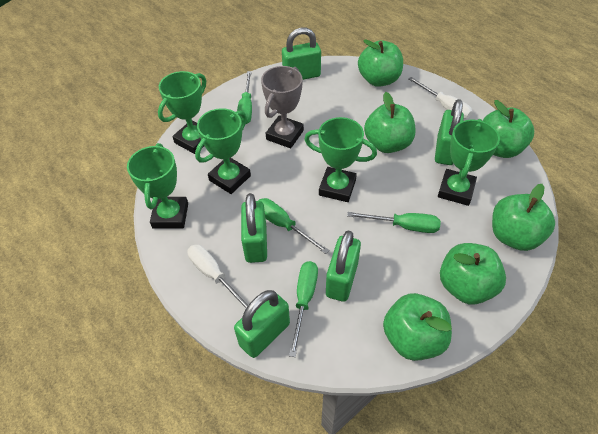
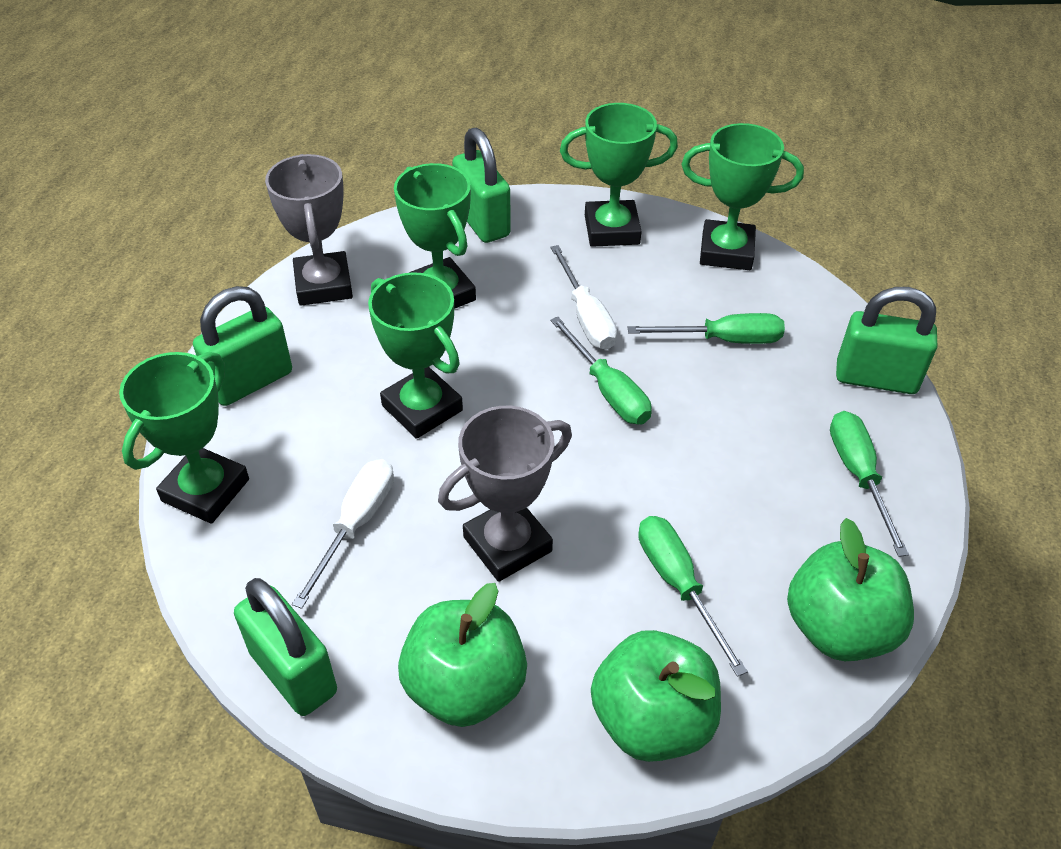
green apple: [358,39,403,87] [364,92,415,153] [383,293,452,361] [440,243,506,305] [483,100,534,158] [492,184,555,251] = 6 -> [398,583,527,727] [591,630,721,762] [787,518,914,661] = 3
green padlock: [234,290,290,358] [241,193,267,263] [282,28,321,80] [326,230,361,302] [435,99,464,165] = 5 -> [193,286,292,406] [234,578,337,716] [452,128,511,243] [836,287,937,394] = 4
grey trophy: [261,66,304,148] = 1 -> [265,154,353,306] [438,406,572,582] = 2

